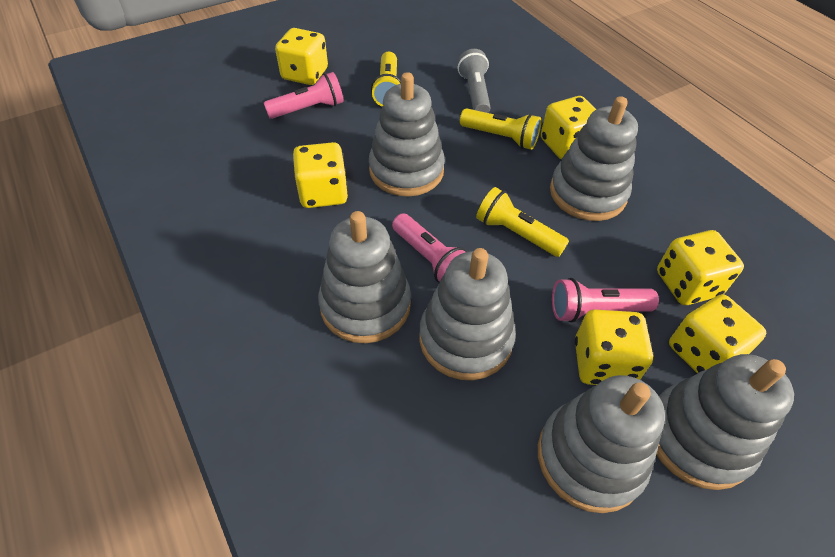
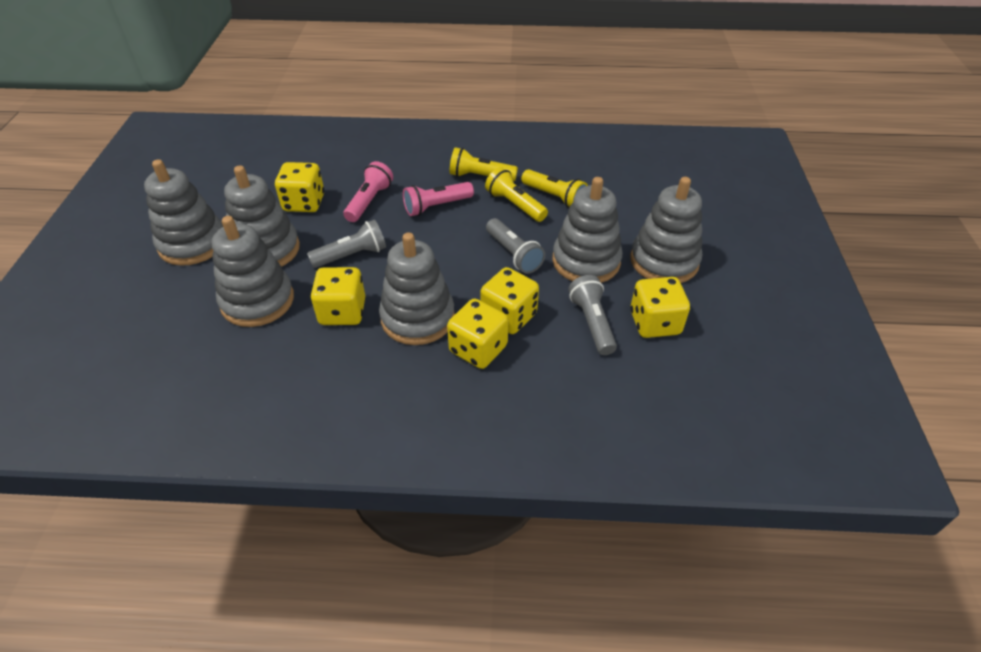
grey flashlight: [458,49,491,113] = 1 -> [307,220,386,268] [486,218,545,274] [568,275,617,355] = 3
pink flashlight: [264,72,344,119] [392,213,467,283] [552,278,659,322] = 3 -> [343,161,393,222] [403,182,474,216] = 2
yellow dice: [275,28,328,85] [293,142,348,208] [541,96,597,159] [575,309,653,385] [657,230,744,305] [669,294,766,373] = 6 -> [275,162,324,212] [311,267,365,325] [447,299,508,369] [480,267,539,334] [630,277,690,338] = 5

